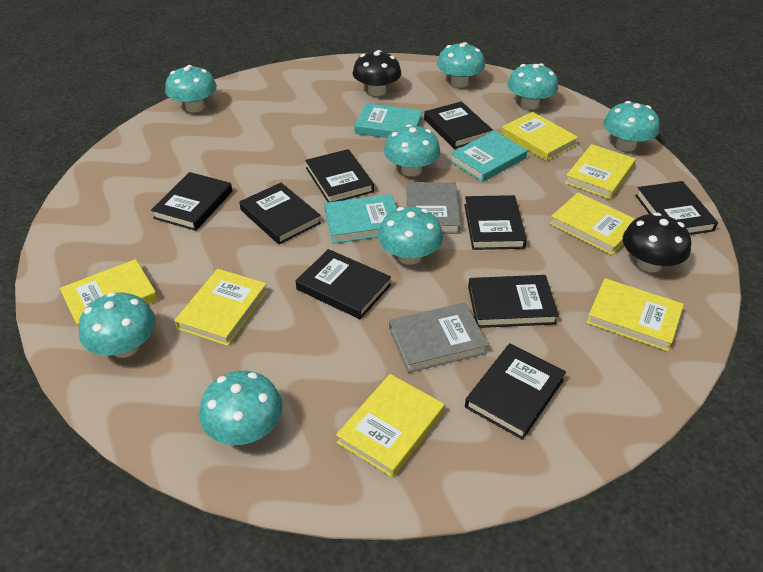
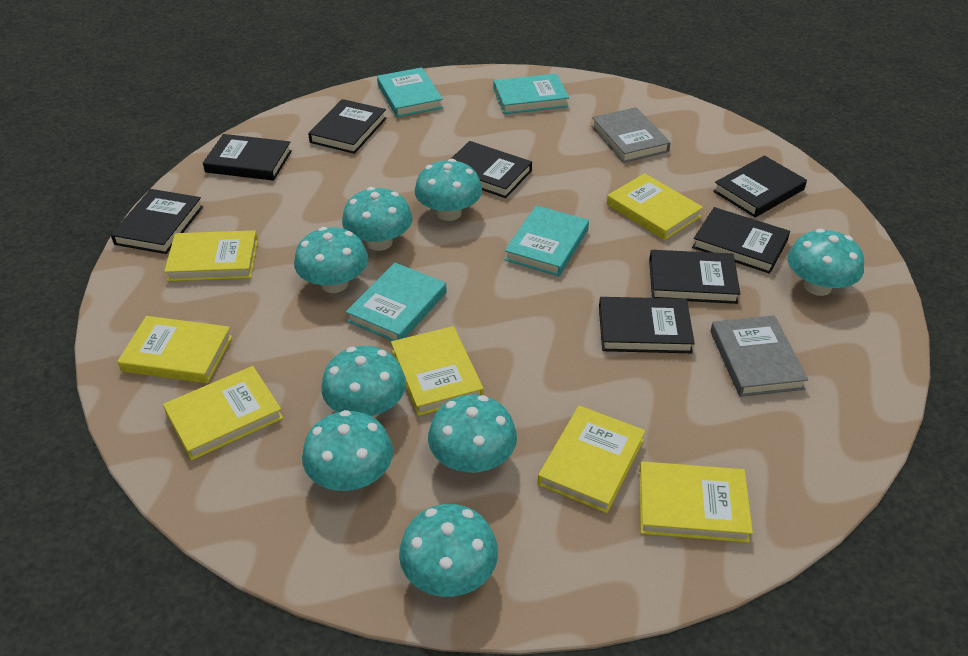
black book: [151,172,232,231] [239,183,321,244] [296,249,391,319] [305,149,374,202] [424,101,493,149] [464,195,527,250] [465,343,566,440] [468,275,559,328] [635,181,718,235] = 9 -> [111,189,203,254] [203,134,292,181] [308,99,387,154] [451,141,532,198] [599,297,695,353] [649,250,740,304] [692,207,790,274] [713,156,807,217] = 8
black mushroom: [353,50,401,96] [623,213,691,272] = 2 -> none = 0
turquoise book: [324,194,397,244] [354,103,423,138] [450,131,527,182] = 3 -> [346,263,447,341] [377,67,443,117] [494,73,569,114] [504,205,589,276] = 4

